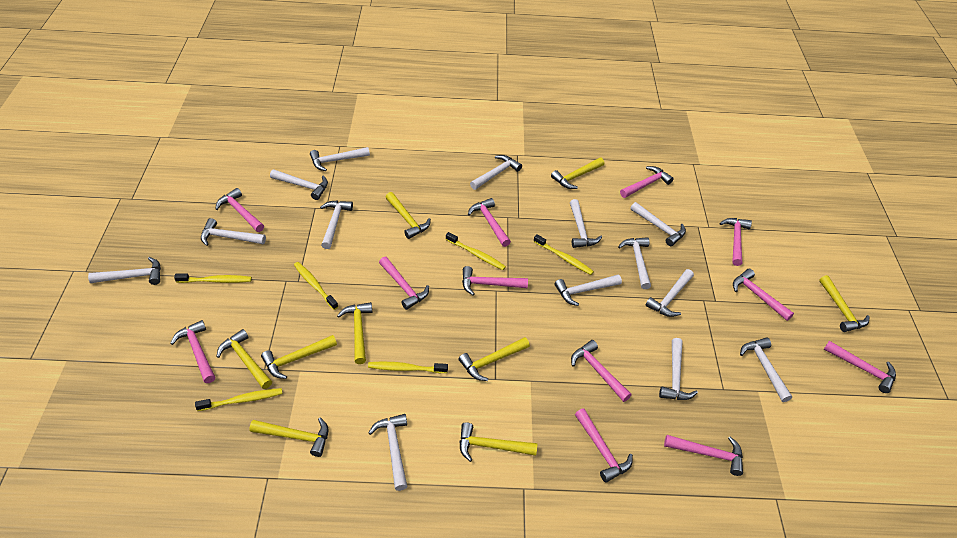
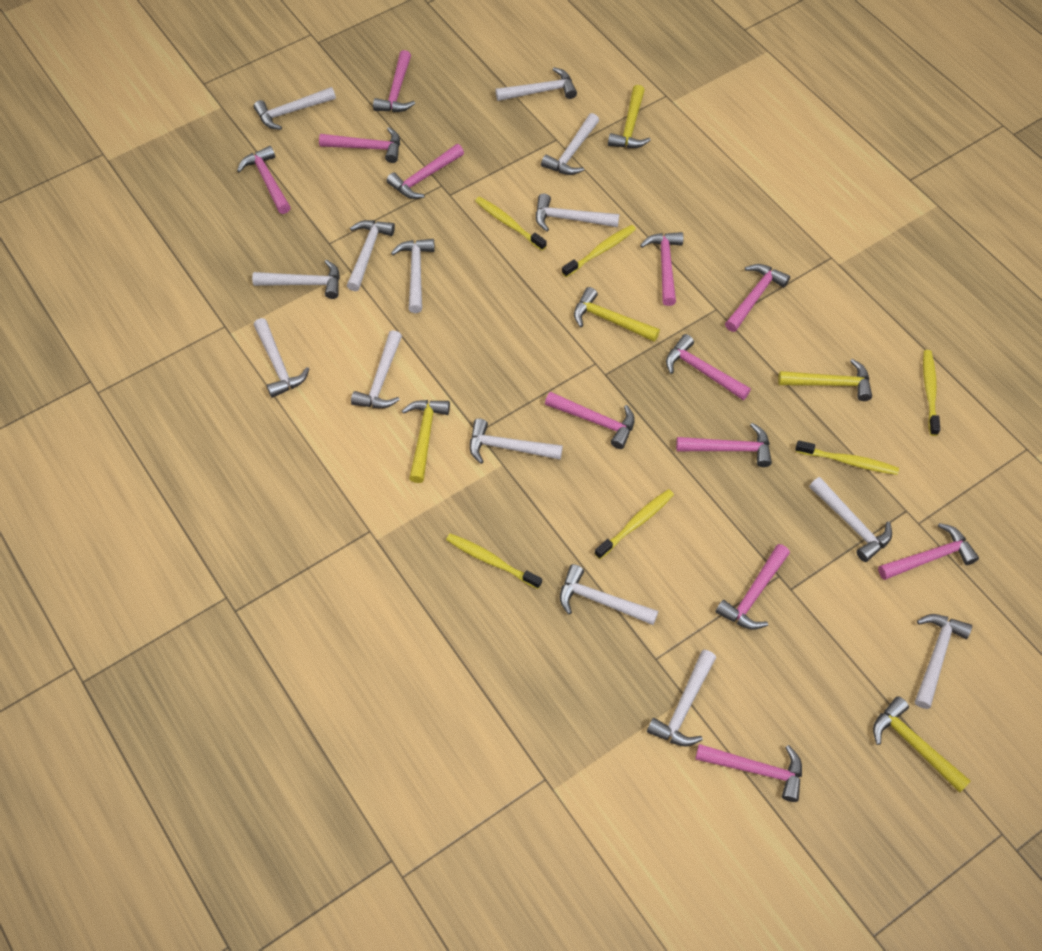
yellow hammer: [217,329,272,389] [249,418,328,457] [261,335,337,379] [337,302,372,364] [385,192,431,239] [459,337,530,381] [460,422,537,462] [551,158,604,189] [819,275,869,332] = 9 -> [402,400,450,483] [574,287,660,342] [608,85,651,148] [778,359,872,401] [873,696,971,793] = 5

